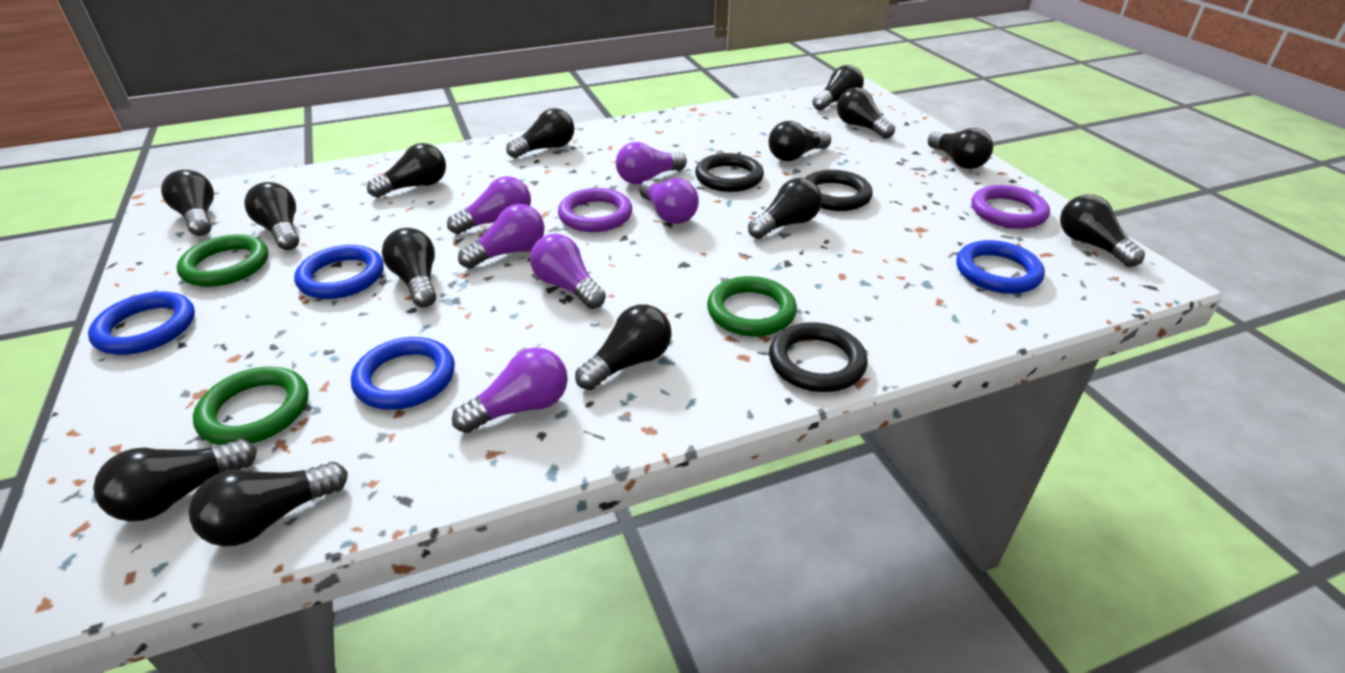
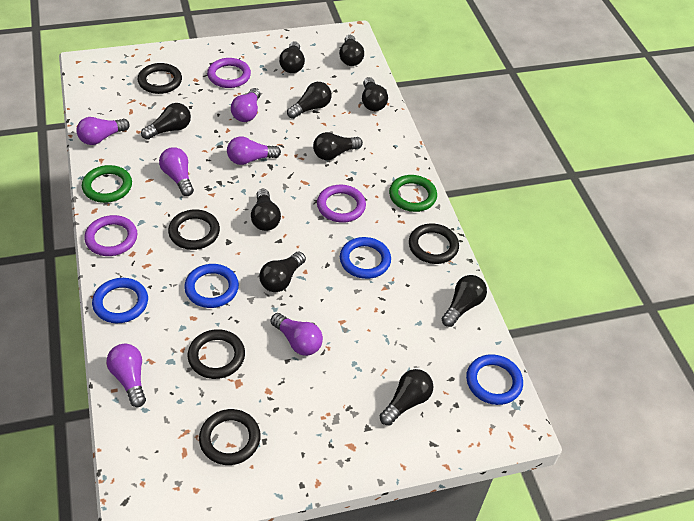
black light bulb: [93,439,257,522] [161,170,214,236] [189,462,348,546] [244,182,299,250] [367,143,446,198] [382,228,436,307] [506,108,574,158] [575,305,672,390] [748,178,822,239] [769,121,831,161] [812,65,864,110] [837,87,895,139] [928,128,993,169] [1060,194,1145,267] = 14 -> [141,103,191,140] [251,189,281,231] [259,252,306,292] [279,41,305,73] [287,82,331,119] [313,132,363,160] [339,35,364,66] [362,77,388,111] [380,369,433,425] [442,275,487,327] = 10
black ring: [695,153,764,192] [769,322,867,392] [805,170,873,211] = 3 -> [138,63,182,94] [168,209,220,250] [187,329,245,379] [199,409,261,465] [409,223,459,264] = 5
green ring: [177,234,268,287] [193,366,308,445] [707,276,797,337] = 3 -> [82,165,132,203] [389,175,437,212] = 2
purple ring: [558,188,632,232] [971,185,1050,229] = 2 -> [84,215,137,256] [207,58,251,88] [317,185,366,223] = 3

